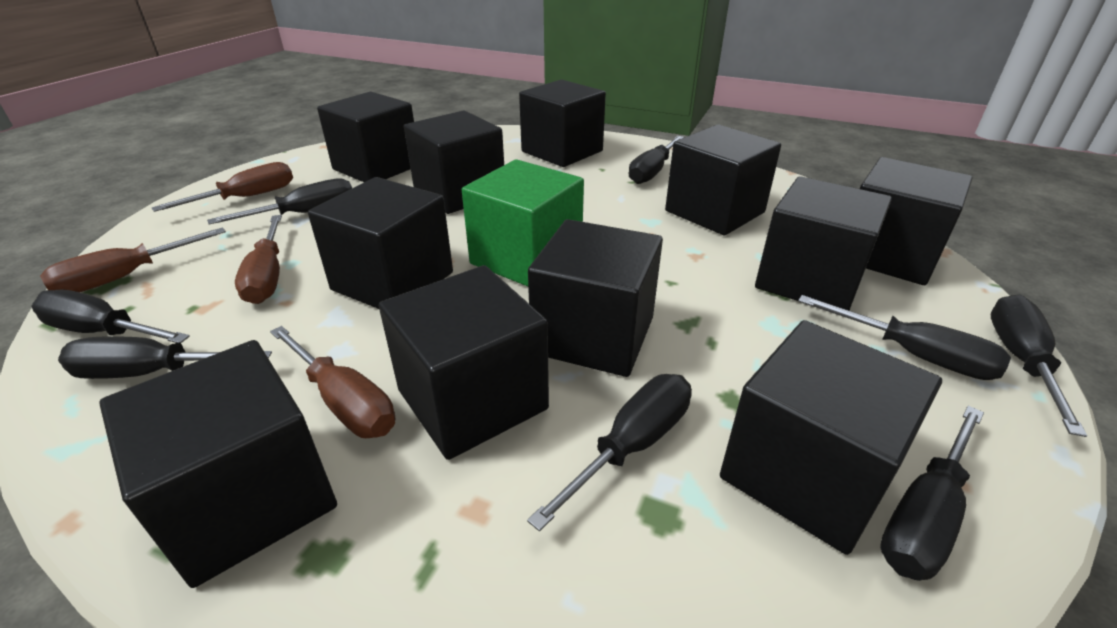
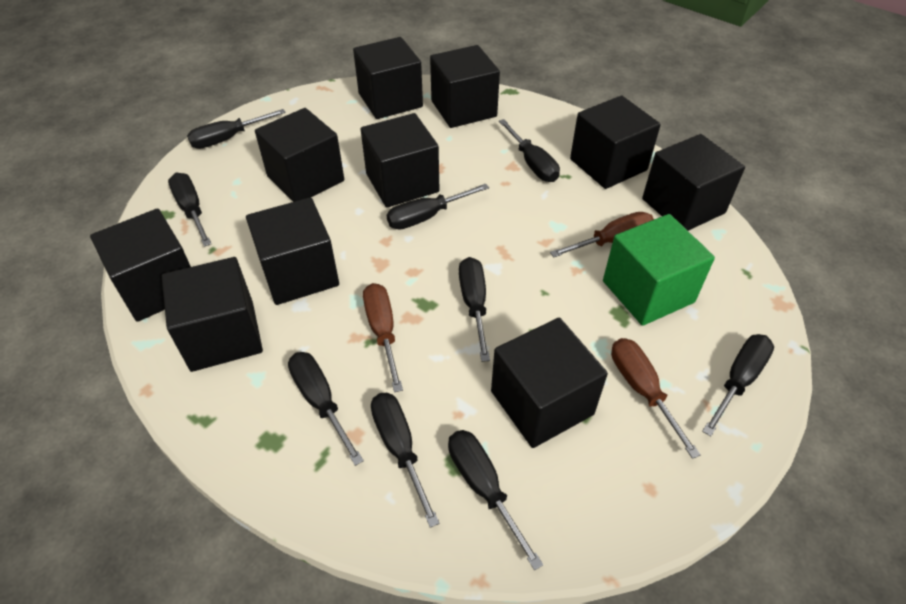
black cube: [99,340,337,588] [308,177,453,309] [317,92,414,182] [379,265,549,460] [404,110,504,214] [519,79,606,167] [528,219,663,377] [665,124,781,236] [720,320,942,555] [755,176,892,310] [860,157,973,285] = 11 -> [90,208,191,322] [162,257,263,372] [246,198,339,305] [255,108,344,202] [353,37,423,119] [361,113,439,208] [430,45,500,128] [491,318,608,448] [570,96,661,189] [642,134,745,231] = 10
black screwdriver: [31,290,190,343] [58,336,272,379] [207,178,352,225] [527,374,692,531] [629,136,684,184] [798,295,1011,380] [880,406,984,581] [991,295,1087,437] = 8 -> [168,173,211,247] [187,109,286,149] [288,352,364,466] [371,393,440,528] [387,184,489,230] [448,430,543,570] [459,257,490,362] [499,119,560,182] [702,334,774,436] = 9
brown screwdriver: [40,227,226,292] [152,162,293,212] [235,215,282,304] [270,326,395,438] = 4 -> [363,283,403,392] [550,212,654,257] [611,338,701,459] = 3

